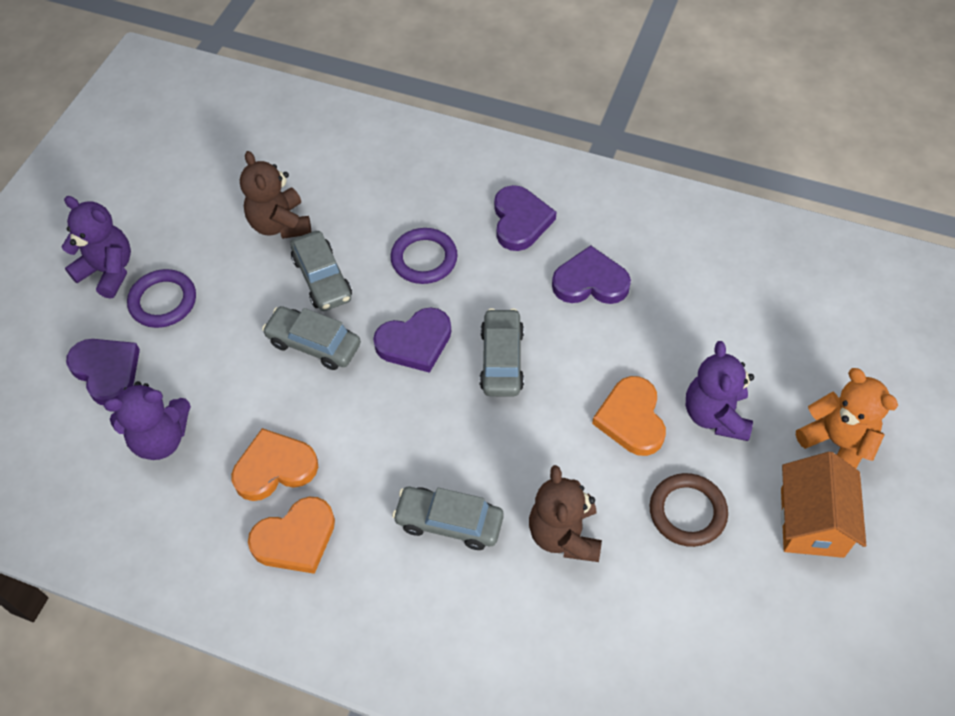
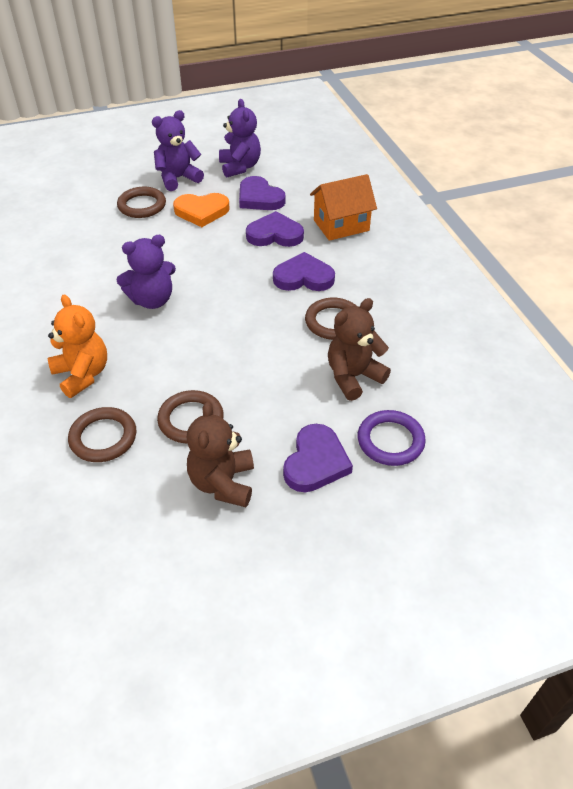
brown ring: [650,473,728,547] = 1 -> [68,407,137,462] [117,187,166,218] [157,390,224,443] [305,297,356,340] = 4
grey car: [262,306,361,370] [290,231,352,311] [392,487,504,550] [480,308,524,397] = 4 -> none = 0
orange heart: [231,428,318,501] [248,497,335,574] [592,376,666,456] = 3 -> [173,193,230,227] = 1
purple ring: [127,269,196,328] [390,228,458,284] = 2 -> [358,410,426,466] = 1

